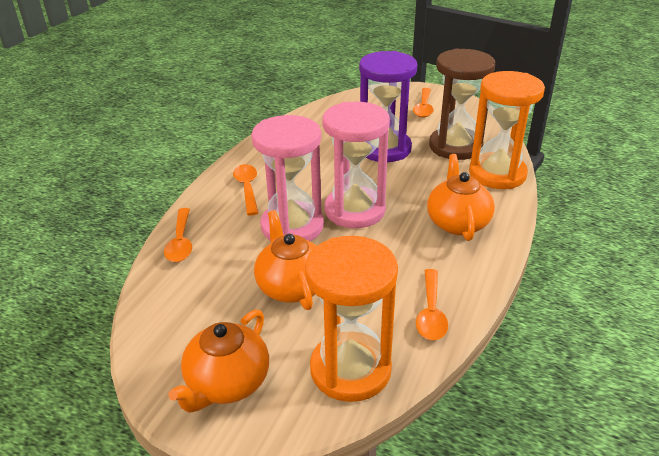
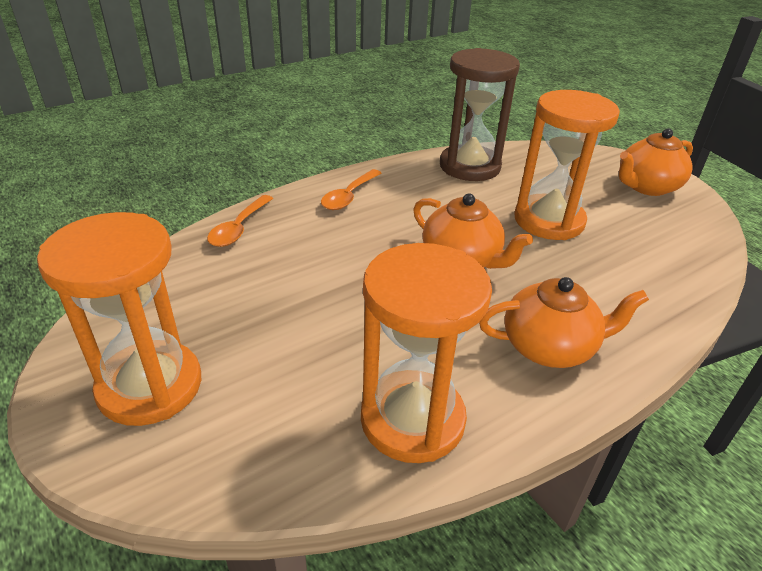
orange hourglass: [305,236,398,402] [469,71,545,189] = 2 -> [37,212,201,426] [361,243,492,463] [514,90,620,240] = 3
orange spoon: [164,208,192,262] [233,164,258,215] [413,88,434,118] [416,269,448,340] = 4 -> [207,195,273,247] [321,169,382,210] = 2
pink hourglass: [251,115,324,241] [322,102,390,228] = 2 -> none = 0
purple hourglass: [359,51,418,162] = 1 -> none = 0

